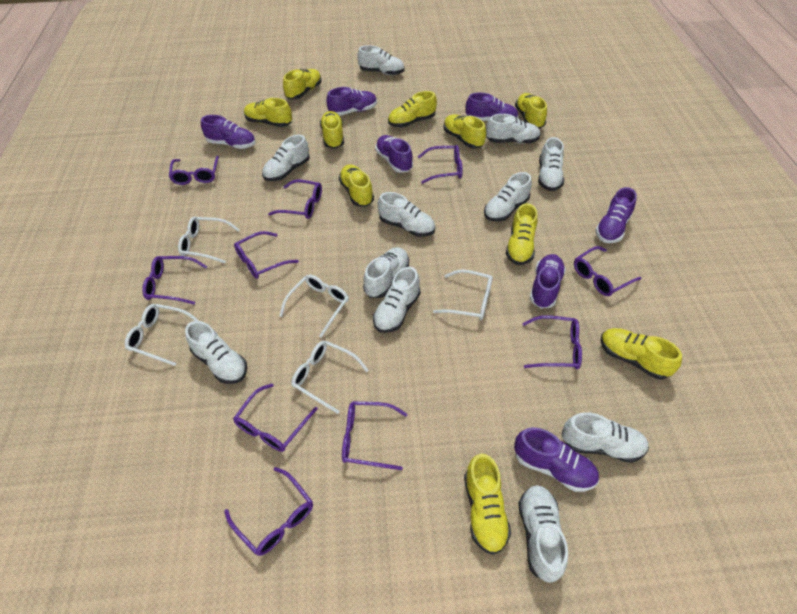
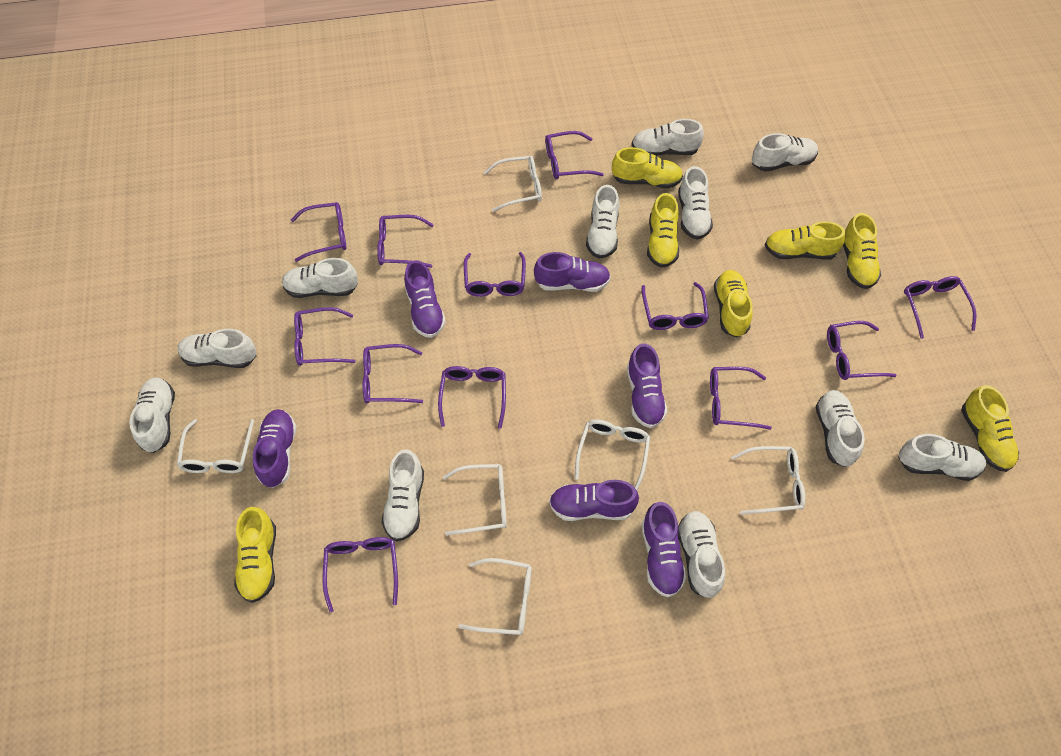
purple glasses: [142,256,208,305] [169,156,219,185] [224,467,313,556] [233,384,318,452] [234,231,299,279] [268,179,322,219] [342,401,408,470] [418,145,463,184] [522,315,582,369] [574,246,641,296] = 10 -> [291,202,346,262] [294,307,355,366] [323,537,398,613] [363,344,423,404] [377,215,434,268] [438,366,506,429] [464,252,526,297] [545,131,604,180] [642,282,709,330] [710,367,772,430] [827,321,897,380] [904,276,977,339] = 12
purple shoe: [201,115,256,149] [326,87,377,116] [375,135,413,173] [466,92,518,121] [514,427,599,492] [530,254,566,308] [595,187,637,243] = 7 -> [253,409,297,488] [404,260,446,338] [534,252,611,292] [549,480,639,521] [627,343,667,428] [641,502,687,597] = 6
white glasses: [125,304,199,366] [178,217,240,264] [279,274,349,338] [291,341,369,414] [433,269,493,320] = 5 -> [177,419,254,473] [443,464,507,536] [458,558,532,635] [484,156,542,212] [575,419,650,490] [731,446,805,515] = 6
yellow shoe: [244,98,292,127] [283,69,322,99] [320,111,344,149] [339,164,374,207] [388,91,437,128] [444,115,486,149] [464,454,511,555] [506,203,538,265] [515,93,547,129] [600,328,682,379] = 10 -> [234,507,276,603] [612,147,683,188] [647,193,679,268] [714,270,753,337] [765,221,846,259] [843,213,881,289] [961,385,1019,472] = 7

